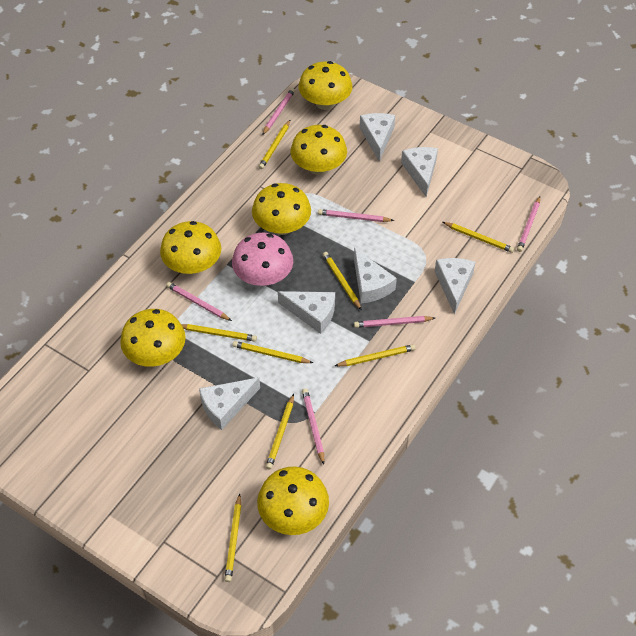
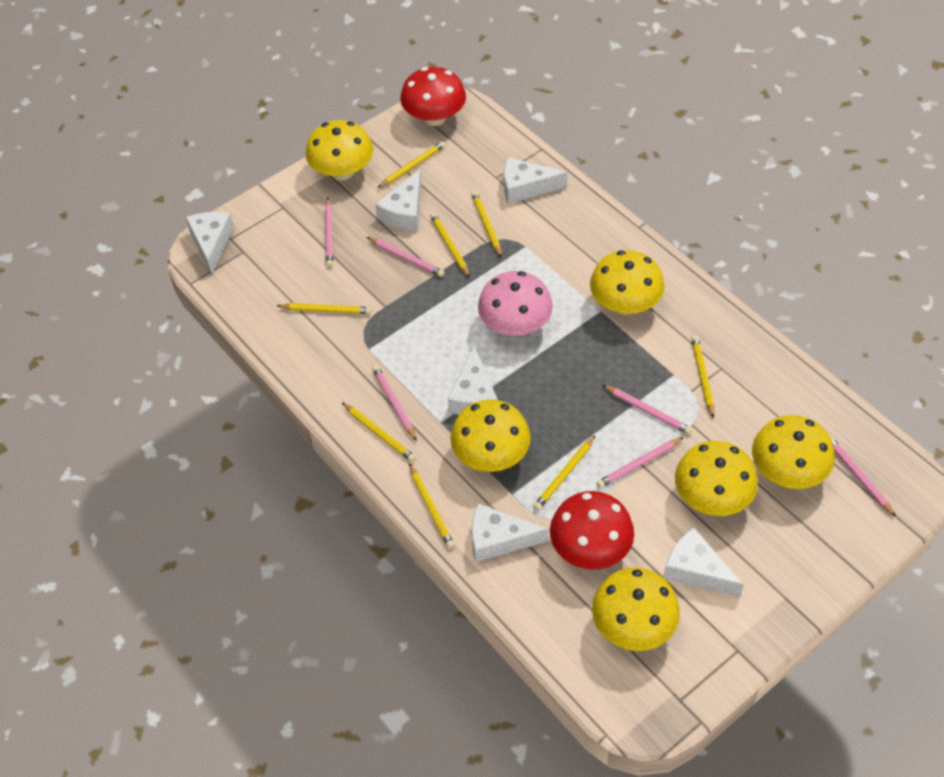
red mushroom: none = 0 -> [400,67,466,126] [550,491,634,570] = 2

